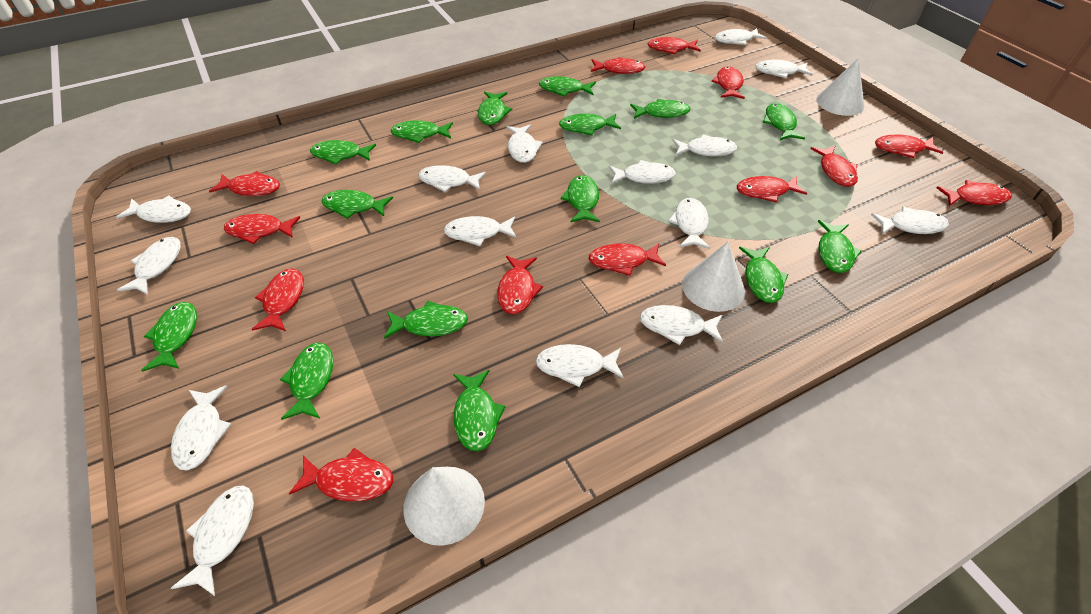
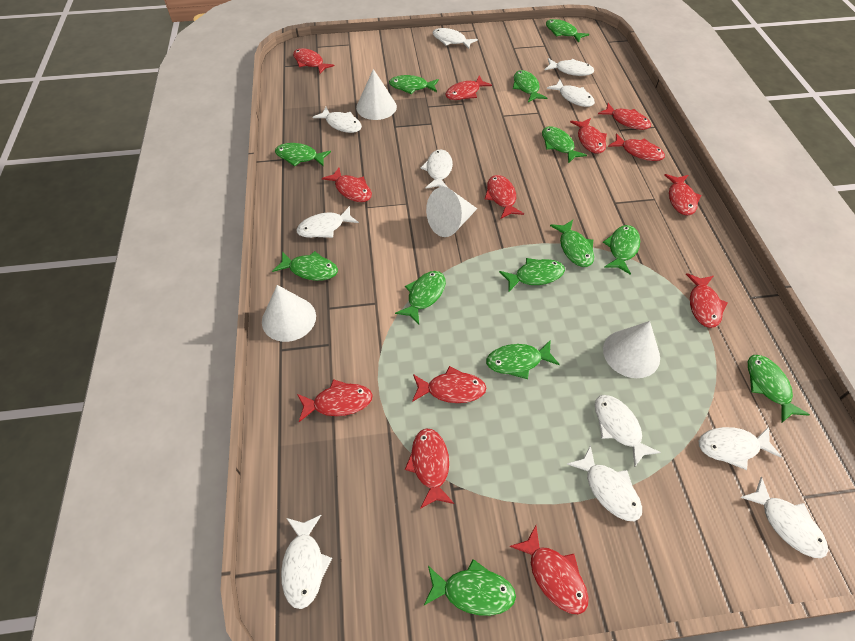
green fish: [141,302,197,372] [280,343,333,420] [310,140,376,165] [322,190,393,219] [384,301,468,339] [391,120,453,143] [453,370,506,451] [478,91,512,125] [539,76,596,96] [559,114,621,135] [560,175,600,222] [630,99,690,119] [739,247,789,303] [763,103,805,140] [818,220,862,273] = 15 -> [272,251,338,281] [275,143,331,167] [389,75,439,94] [395,271,446,325] [424,559,516,616] [486,340,560,379] [499,258,565,291] [513,70,547,102] [542,126,587,164] [546,19,589,43] [550,220,594,267] [603,225,640,275] [748,355,810,422] = 13
white cone: [403,467,485,546] [682,242,745,312] [816,58,864,116] = 3 -> [262,285,316,342] [356,69,397,120] [426,187,477,237] [603,321,660,378] = 4
white fish: [116,195,191,223] [117,237,181,295] [170,486,254,596] [171,385,231,470] [418,165,486,192] [444,216,517,246] [506,124,543,163] [536,344,624,387] [609,160,676,184] [640,305,723,345] [668,198,710,249] [672,134,737,157] [715,28,766,45] [755,60,813,78] [871,207,949,234] = 15 -> [281,515,332,609] [296,206,359,238] [312,107,362,133] [420,149,453,189] [433,28,478,49] [545,58,594,76] [547,80,595,107] [567,445,642,521] [595,395,661,468] [699,427,782,470] [740,477,828,558] = 11

